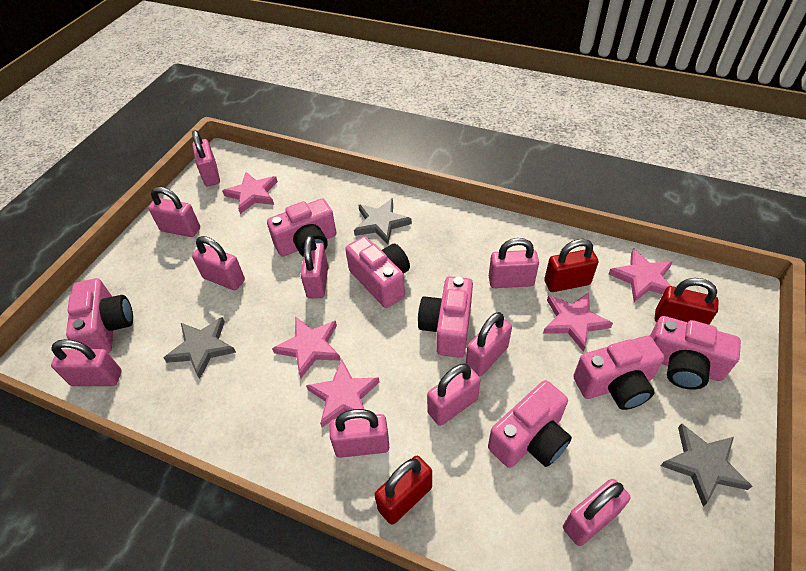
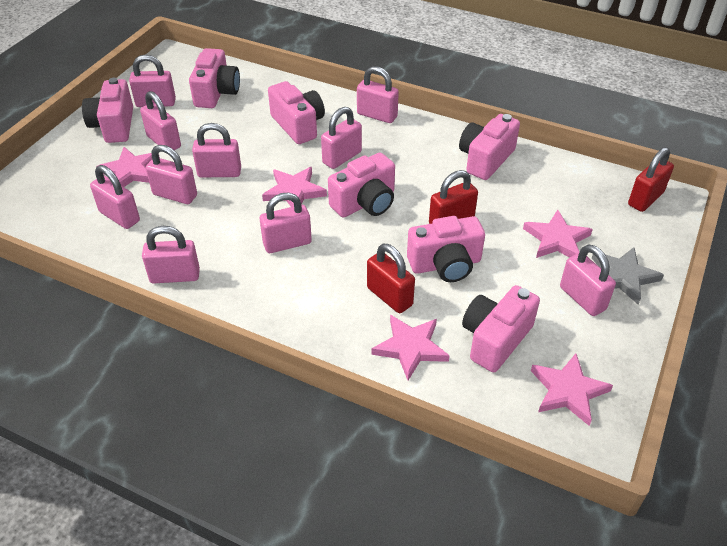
grey star: [164,317,236,379] [354,198,412,244] [661,423,752,507] = 3 -> [592,247,664,305] = 1

